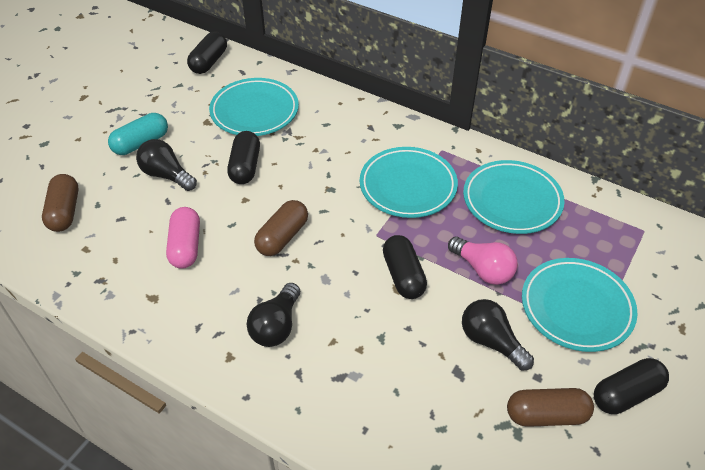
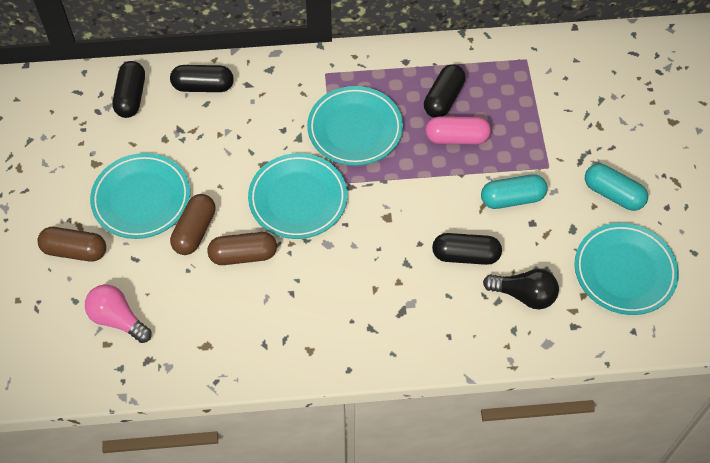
black light bulb: [136,139,197,191] [247,283,300,347] [462,299,534,371] = 3 -> [483,269,559,309] = 1
turquoise capsule: [108,113,168,155] = 1 -> [481,174,548,209] [585,163,648,211] = 2

